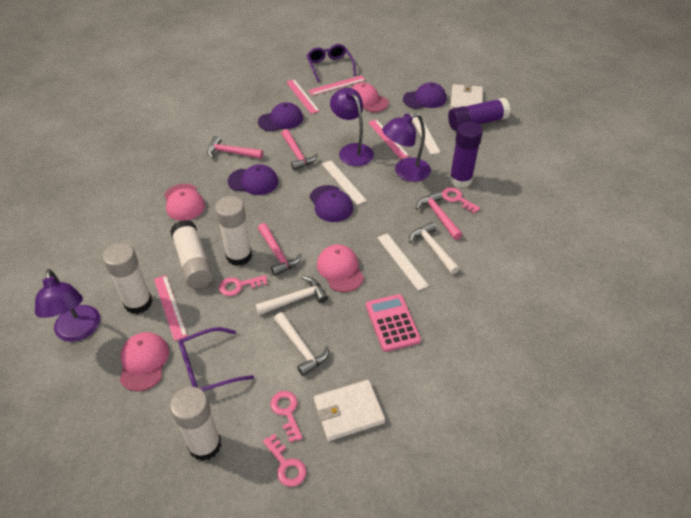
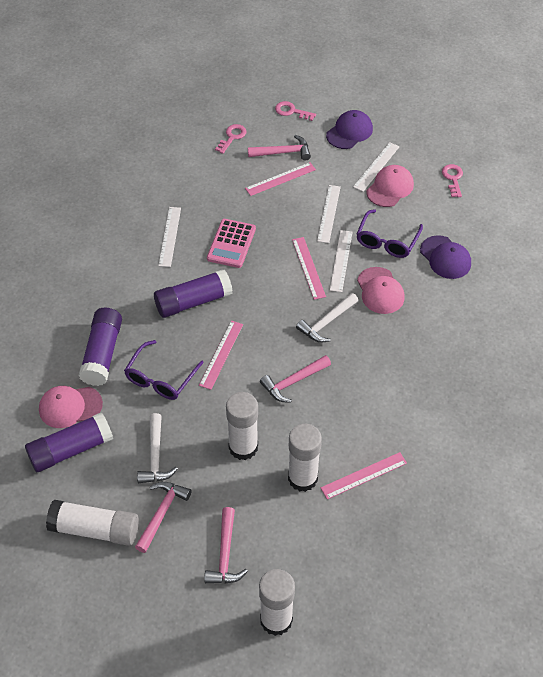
pink cap: [120,332,169,392] [164,184,205,221] [317,245,364,292] [352,83,389,112] = 4 -> [39,386,103,428] [357,267,404,314] [366,165,414,207] = 3
pink key: [219,275,267,296] [263,434,306,487] [271,391,303,443] [442,187,480,214] = 4 -> [215,124,247,154] [275,101,316,121] [442,164,463,197] = 3
purple cap: [228,164,278,195] [258,102,303,132] [310,185,353,222] [403,82,446,109] = 4 -> [326,110,373,149] [420,235,471,279] = 2
purple glue stick: [448,98,510,131] [449,121,483,188] = 2 -> [25,412,113,472] [78,308,122,386] [154,269,233,318] = 3
purple lamp: [35,269,100,342] [330,88,374,166] [382,113,431,182] = 3 -> none = 0
white hammer: [255,276,328,315] [274,312,329,376] [409,222,460,274] = 3 -> [137,413,178,483] [296,293,358,343] = 2
white ruler: [322,160,367,205] [377,233,429,291] [412,113,441,154] = 3 -> [158,207,181,267] [317,185,341,243] [330,230,353,292] [353,142,399,192] = 4
white wallet: [314,380,385,441] [450,83,483,110] = 2 -> none = 0

